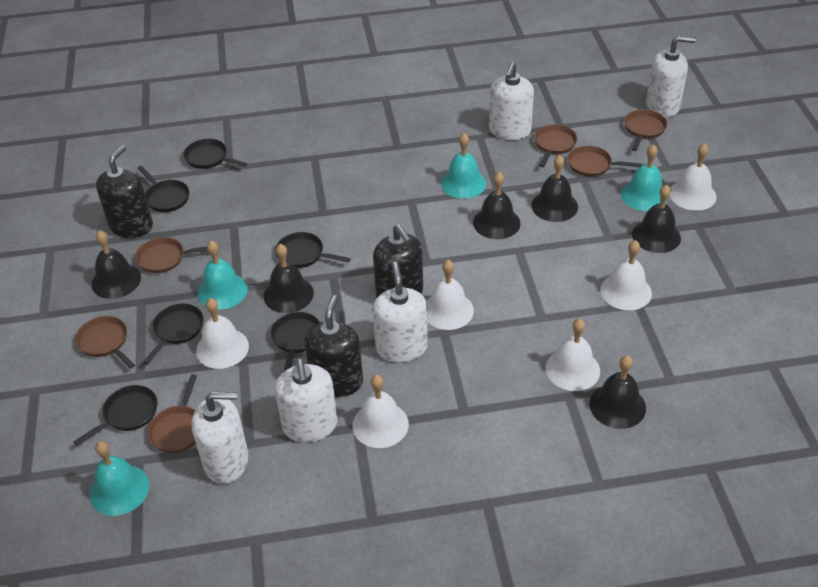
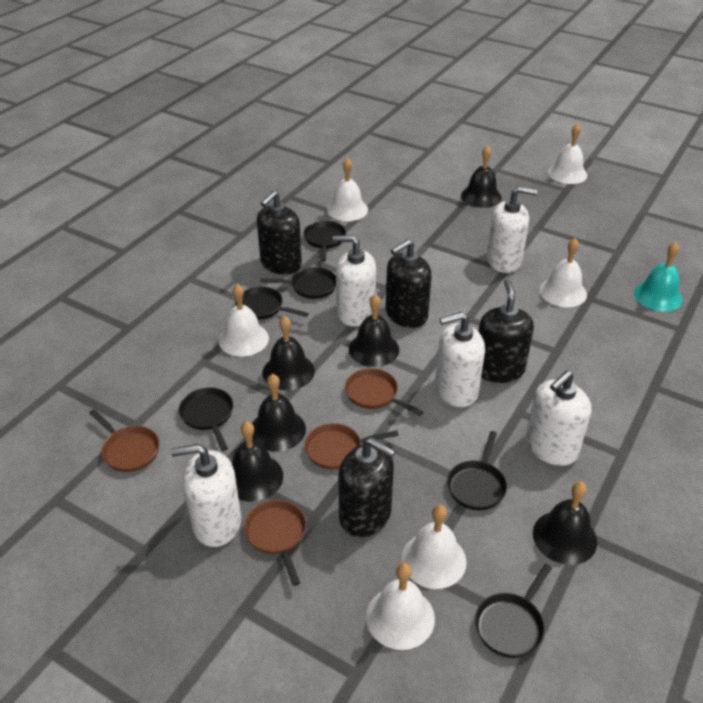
black soap dispenser: [96,145,153,238] [304,295,363,397] [373,224,423,298] = 3 -> [257,191,302,274] [338,437,396,537] [386,239,432,328] [478,279,534,383] = 4
brown pan: [75,316,135,369] [136,237,208,273] [147,374,197,453] [534,124,577,167] [567,145,642,177] [624,109,667,151] = 6 -> [89,409,159,472] [244,500,306,586] [304,423,399,469] [345,368,423,416] = 4
turquoise bell: [90,441,149,516] [198,241,248,310] [441,133,486,199] [621,144,668,211] = 4 -> [634,242,683,312] = 1

